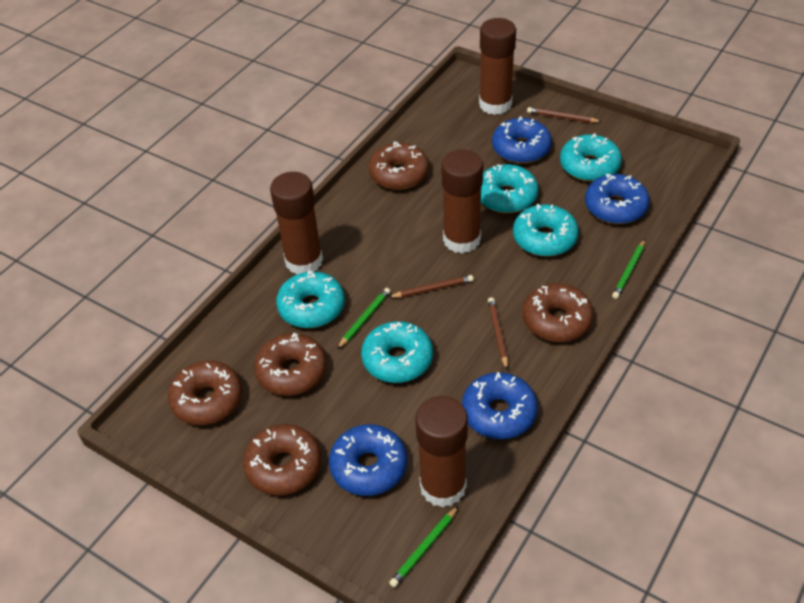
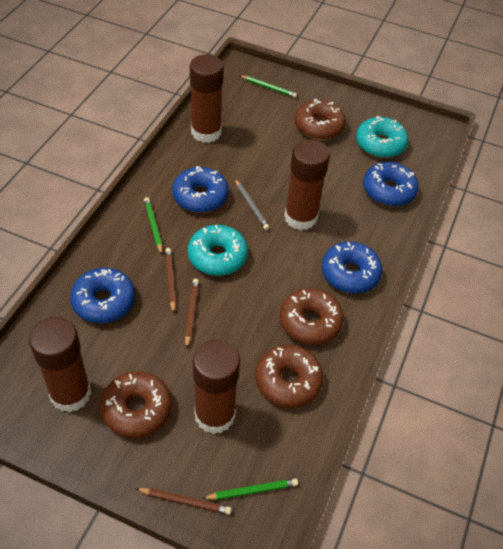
brown donut: [168,361,242,425] [243,424,321,495] [254,333,327,396] [368,141,429,190] [523,283,594,342] = 5 -> [100,371,172,438] [255,345,324,408] [280,288,344,345] [295,99,346,140] = 4
grey pencil: none = 0 -> [235,179,269,230] = 1
turquoise donut: [276,270,345,328] [361,321,433,383] [481,164,539,213] [513,204,579,257] [560,133,622,182] = 5 -> [188,225,248,276] [356,116,409,158] = 2

